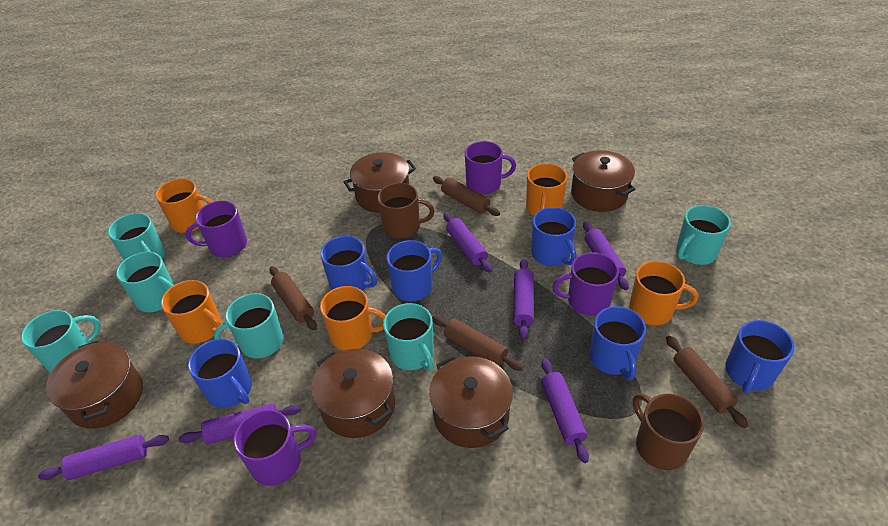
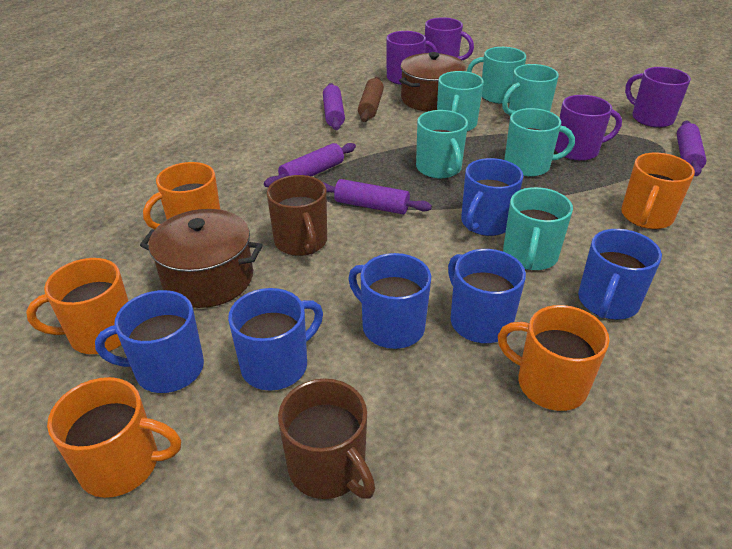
brown pot: [46,340,143,429] [311,349,395,438] [344,153,416,213] [429,355,513,448] [571,150,636,212] = 5 -> [140,209,263,308] [399,52,466,112] = 2
brown rolling pin: [269,266,317,331] [432,316,523,371] [433,176,500,216] [666,336,748,428] = 4 -> [358,77,384,122] = 1
purple rolling pin: [38,435,169,480] [179,403,301,444] [443,213,492,273] [513,259,534,339] [541,358,589,463] [583,221,629,290] = 6 -> [264,143,356,187] [323,83,345,130] [323,179,432,214] [677,121,706,176] = 4

